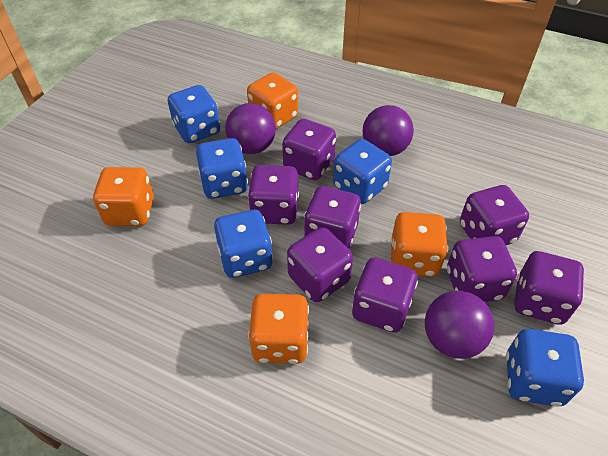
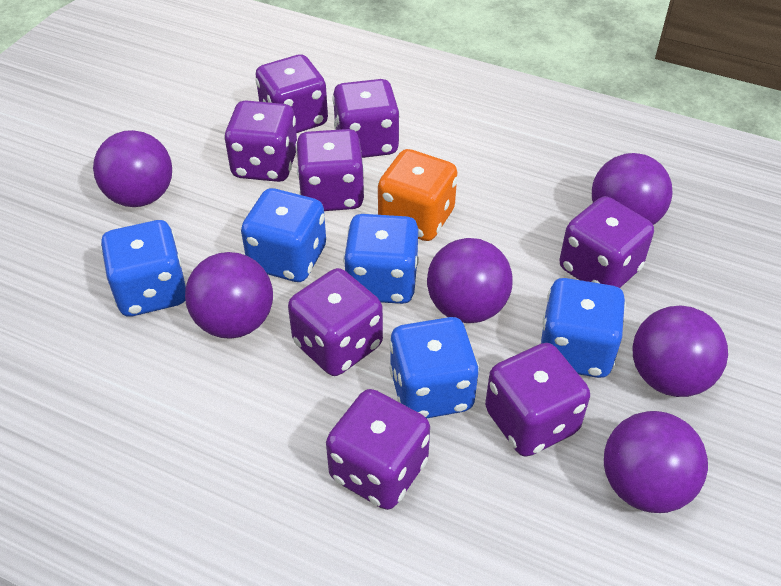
orange dice: [93,167,154,226] [247,72,298,129] [248,294,309,364] [390,212,448,277] = 4 -> [378,149,457,241] = 1
purple ball: [225,103,276,154] [363,105,414,156] [425,291,494,359] = 3 -> [93,130,172,207] [185,252,273,339] [427,238,513,323] [592,153,672,225] [604,411,708,513] [633,305,728,397] = 6

